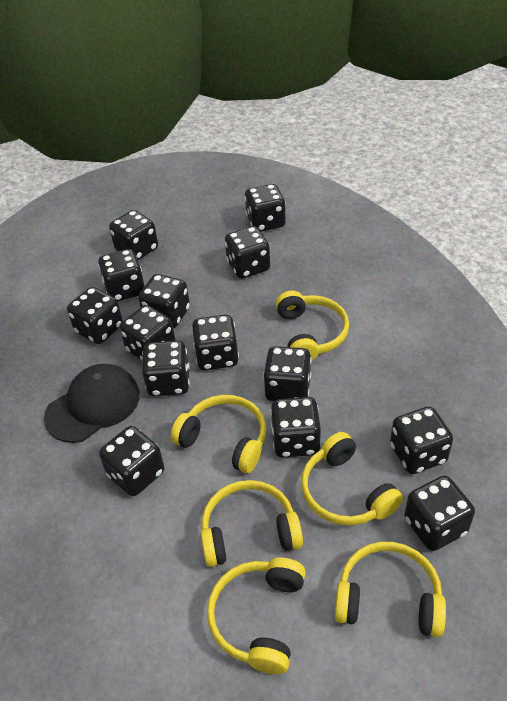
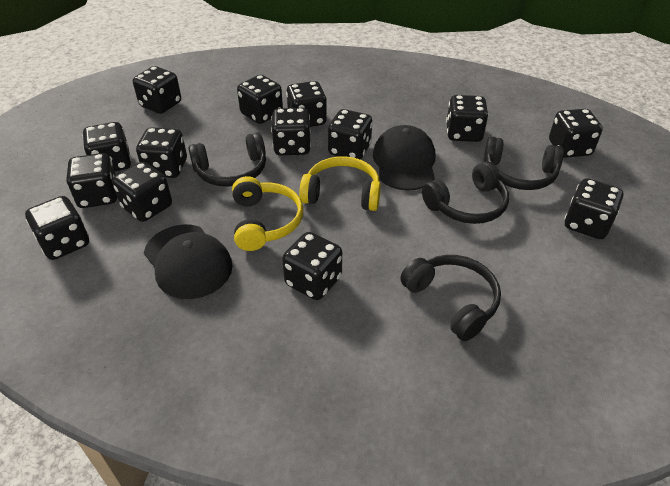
black cap: [44,364,140,443] = 1 -> [144,225,233,299] [373,125,435,191] = 2
black headphones: none = 0 -> [189,132,266,187] [400,255,501,341] [422,161,509,224] [484,136,564,190] = 4
yellow headphones: [171,395,266,473] [201,480,303,567] [207,558,306,674] [276,291,349,360] [301,432,403,526] [334,542,446,637] = 6 -> [232,176,303,251] [300,156,381,211] = 2

